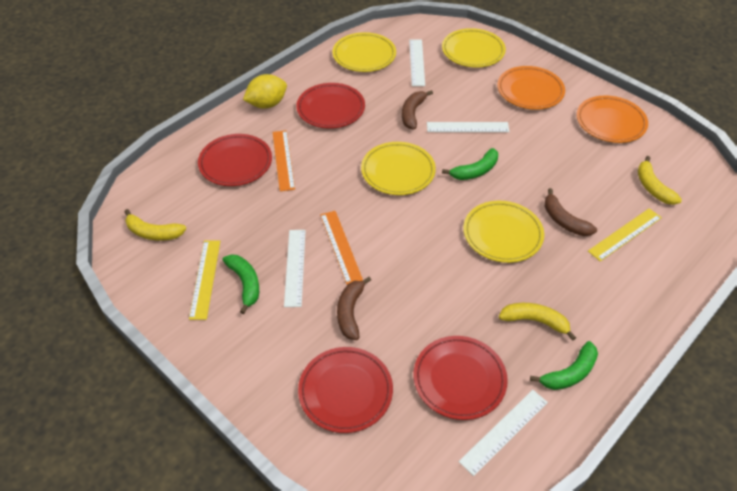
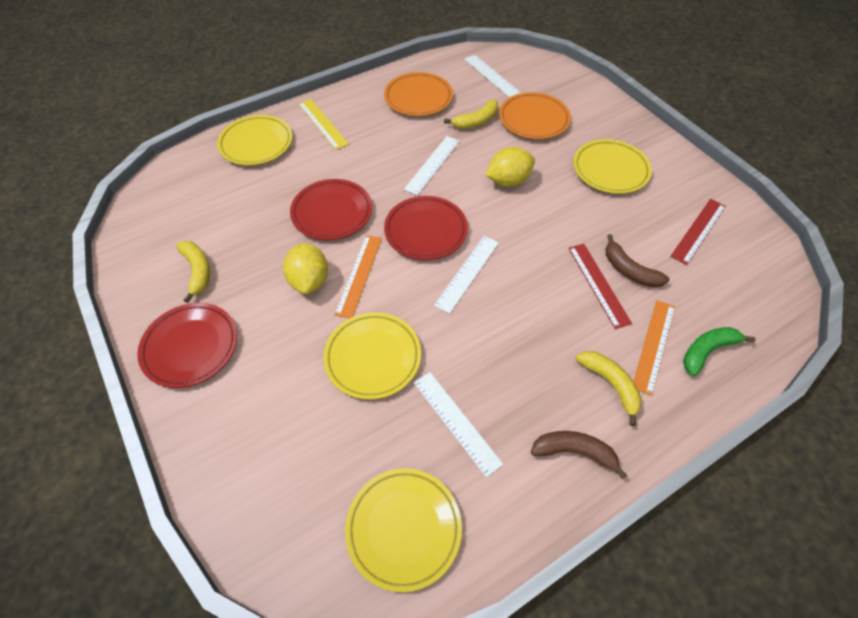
brown banana: [337,277,371,340] [402,90,433,129] [544,188,597,236] = 3 -> [531,431,627,479] [606,234,669,288] = 2
green banana: [223,254,259,314] [442,148,498,180] [530,341,598,390] = 3 -> [683,327,755,376] = 1
red plate: [198,134,272,186] [296,83,365,129] [298,347,393,433] [413,336,508,420] = 4 -> [137,303,237,388] [290,179,372,240] [384,196,468,260] = 3
red ruler: none = 0 -> [568,244,632,329] [670,199,726,265] = 2
yellow lemon: [243,74,287,109] = 1 -> [283,243,328,294] [486,147,535,187] = 2
yellow ruler: [189,241,220,320] [588,208,662,262] = 2 -> [298,99,349,150] = 1

